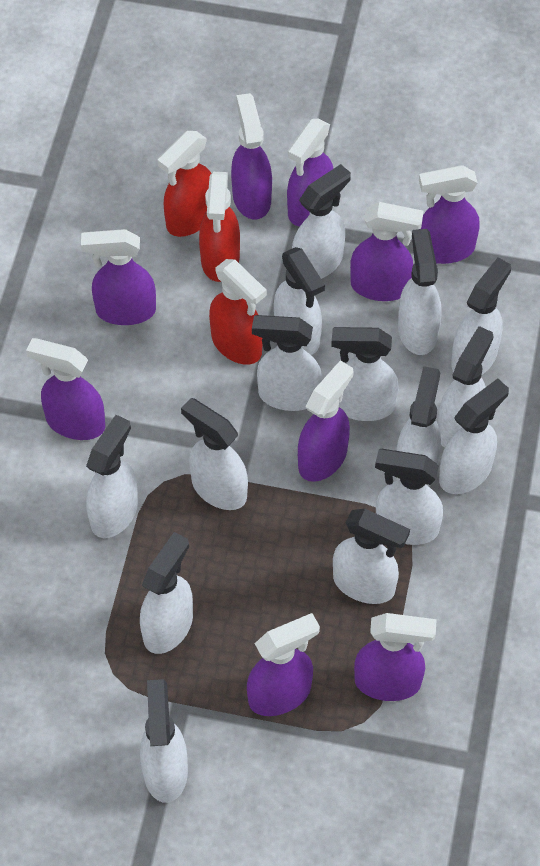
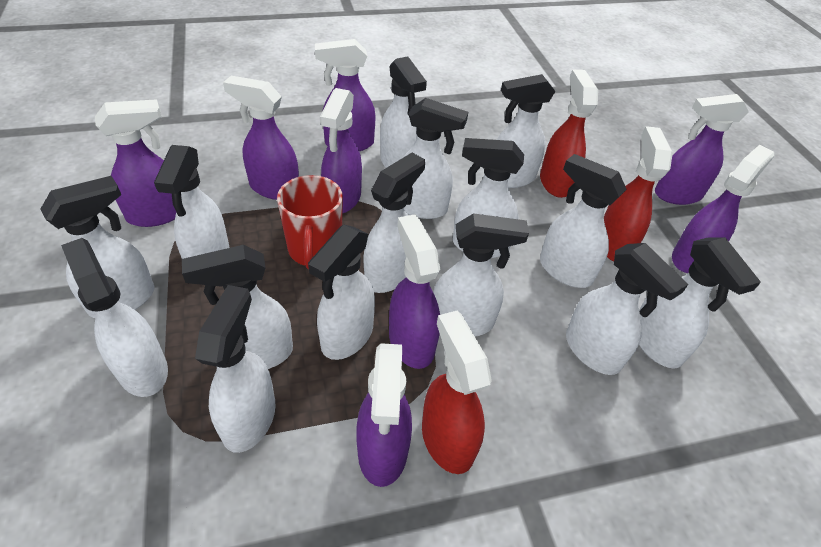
purple spray bottle: [26,338,105,440] [81,229,156,325] [231,93,272,219] [247,613,320,716] [287,119,334,226] [298,360,354,482] [350,202,424,301] [354,613,437,701] [419,165,480,264] = 9 -> [95,99,176,227] [223,76,299,200] [315,39,376,151] [320,88,362,214] [356,343,412,487] [389,214,440,369] [655,94,749,205] [672,145,774,273] = 8
red mug: none = 0 -> [277,175,343,270] = 1

